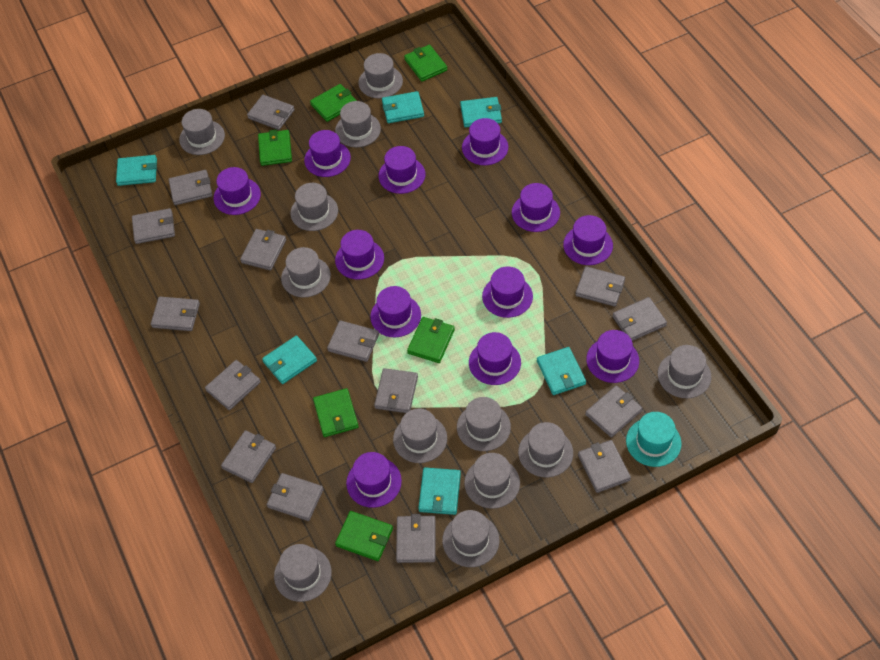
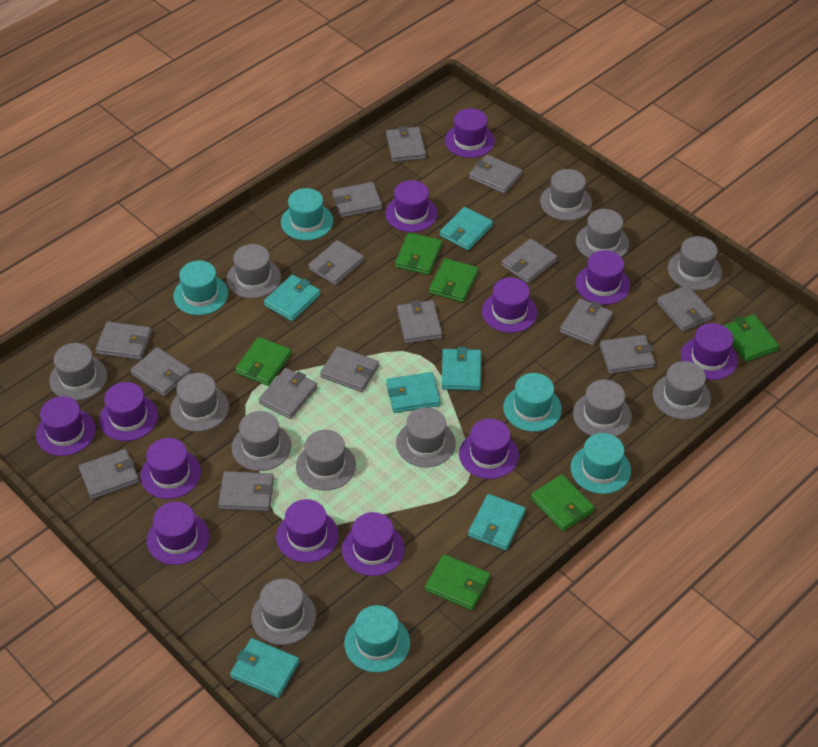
turquoise hat: [626,412,682,467] = 1 -> [173,260,228,315] [281,188,333,241] [344,605,410,672] [503,373,562,432] [571,433,631,494] = 5

